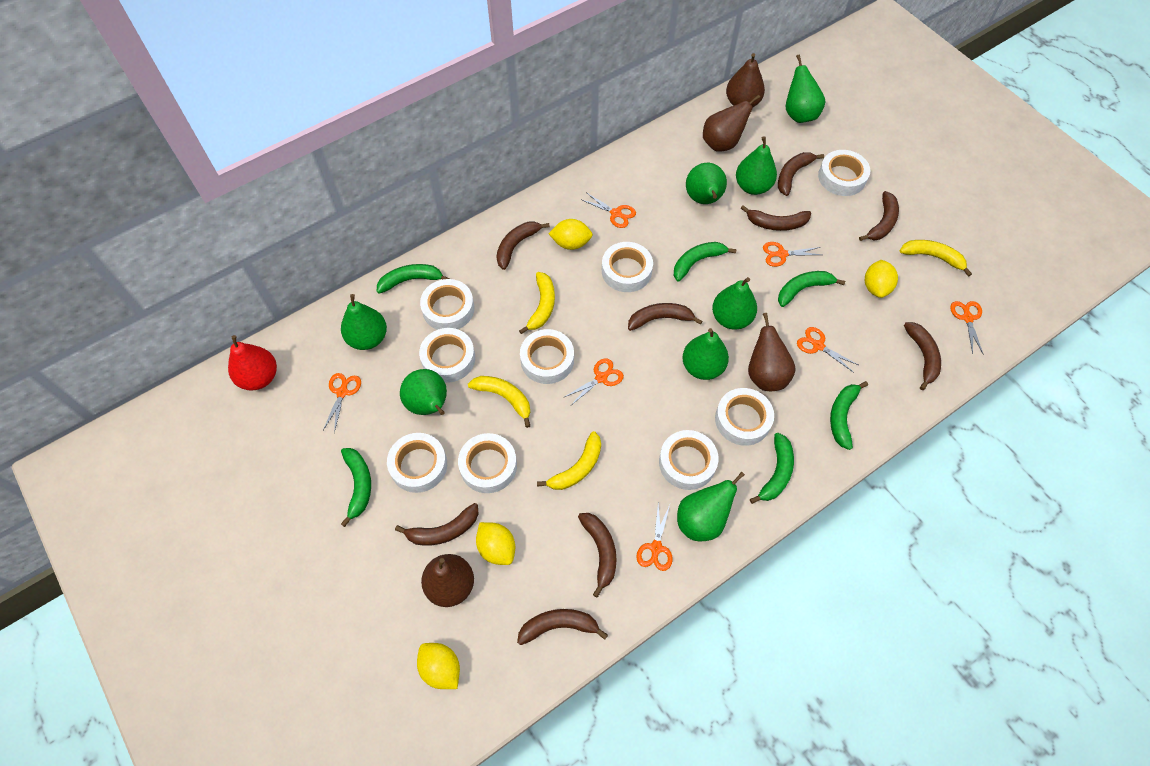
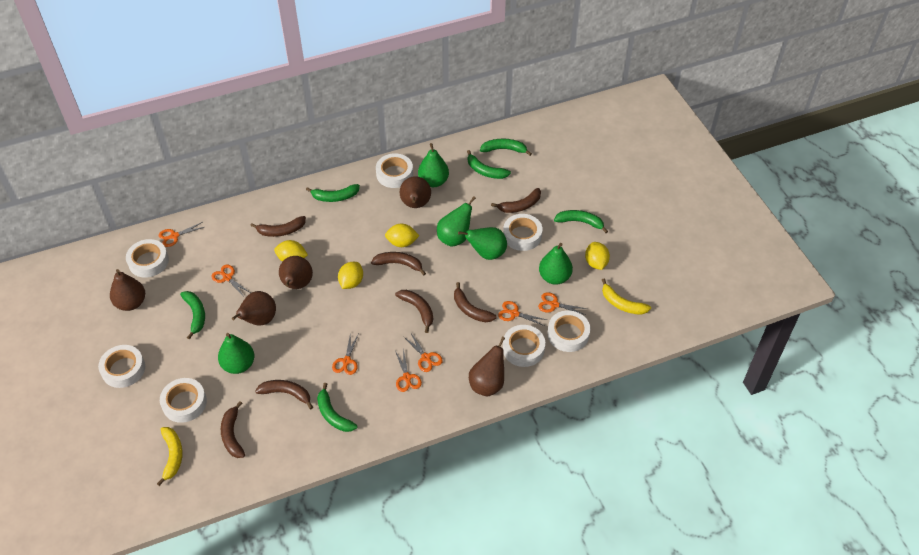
brown banana: [395,503,479,546] [496,222,550,270] [517,609,608,645] [578,513,617,598] [628,303,702,331] [741,205,811,231] [778,152,824,196] [859,191,899,241] [904,322,941,390] = 9 -> [221,401,245,458] [250,216,306,237] [255,380,313,409] [371,252,426,275] [395,290,433,333] [454,282,497,322] [491,188,541,213] = 7
brown pear: [421,554,474,607] [703,95,760,152] [726,53,765,107] [748,313,796,391] = 4 -> [110,269,145,311] [232,291,276,326] [279,256,313,289] [400,176,431,208] [469,337,505,396] = 5
green pear: [341,294,387,350] [400,369,447,415] [677,471,745,541] [682,328,729,380] [686,163,727,204] [712,277,757,329] [736,136,777,195] [786,55,825,123] = 8 -> [218,333,254,374] [418,143,449,187] [437,196,476,247] [458,227,507,260] [539,243,573,285] = 5
red pear: [228,335,277,391] = 1 -> none = 0
white tape: [387,433,447,493] [419,328,475,383] [420,279,474,330] [458,433,517,493] [520,329,574,384] [602,242,653,292] [659,430,719,490] [715,388,774,446] [818,150,870,196] = 9 -> [98,345,145,388] [126,239,169,278] [160,378,207,423] [376,153,413,188] [503,214,543,251] [503,325,545,367] [547,310,590,352] = 7
yellow banana: [468,376,531,428] [519,272,555,334] [537,431,601,490] [900,240,972,277] = 4 -> [157,427,183,486] [602,279,651,315] = 2

